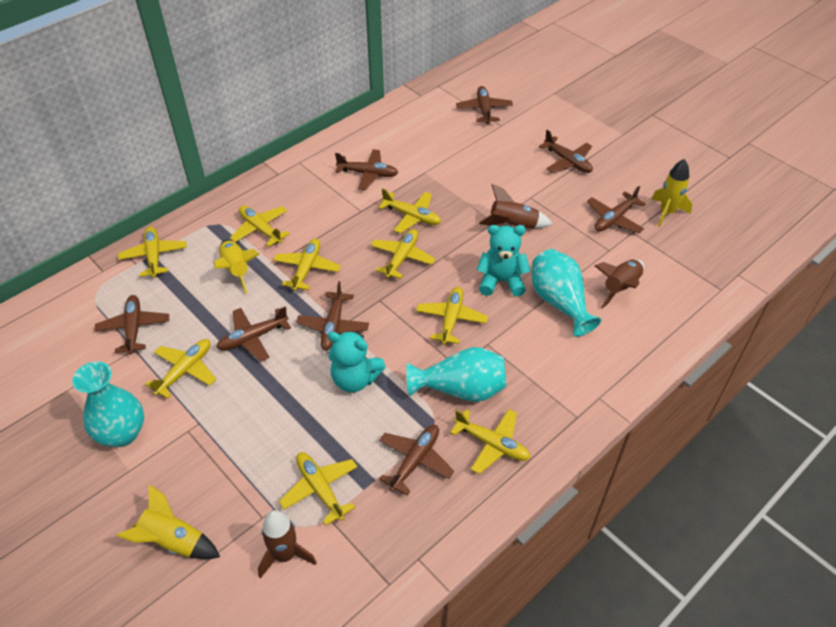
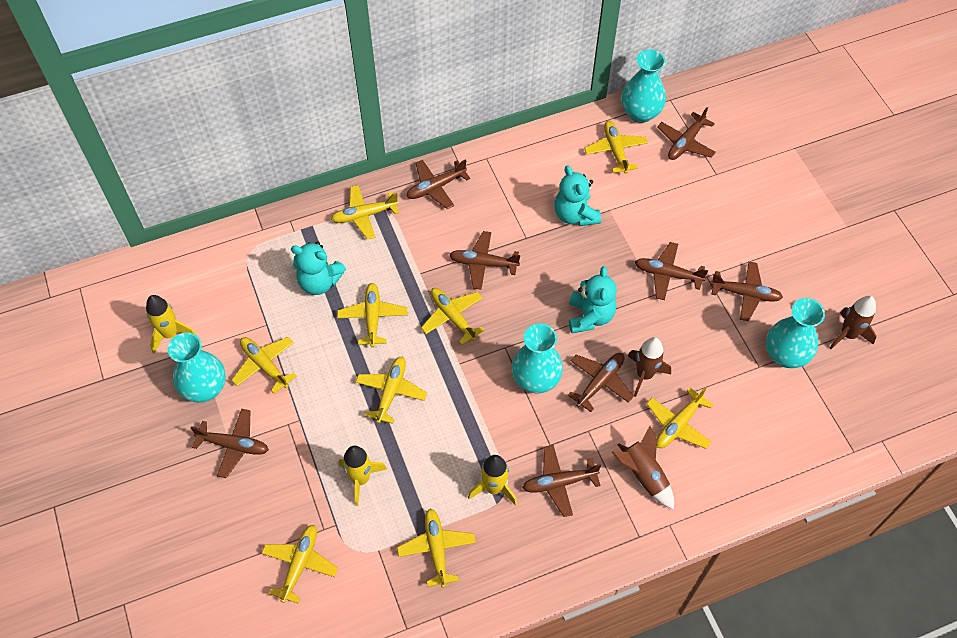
turquoise teddy bear: [328,331,386,392] [477,225,530,297] = 2 -> [291,241,346,295] [554,166,601,226] [569,266,617,333] = 3
turquoise vase: [72,361,144,447] [406,347,506,402] [532,249,601,337] = 3 -> [168,333,226,402] [512,324,563,393] [621,49,666,123] [766,298,825,368] = 4

